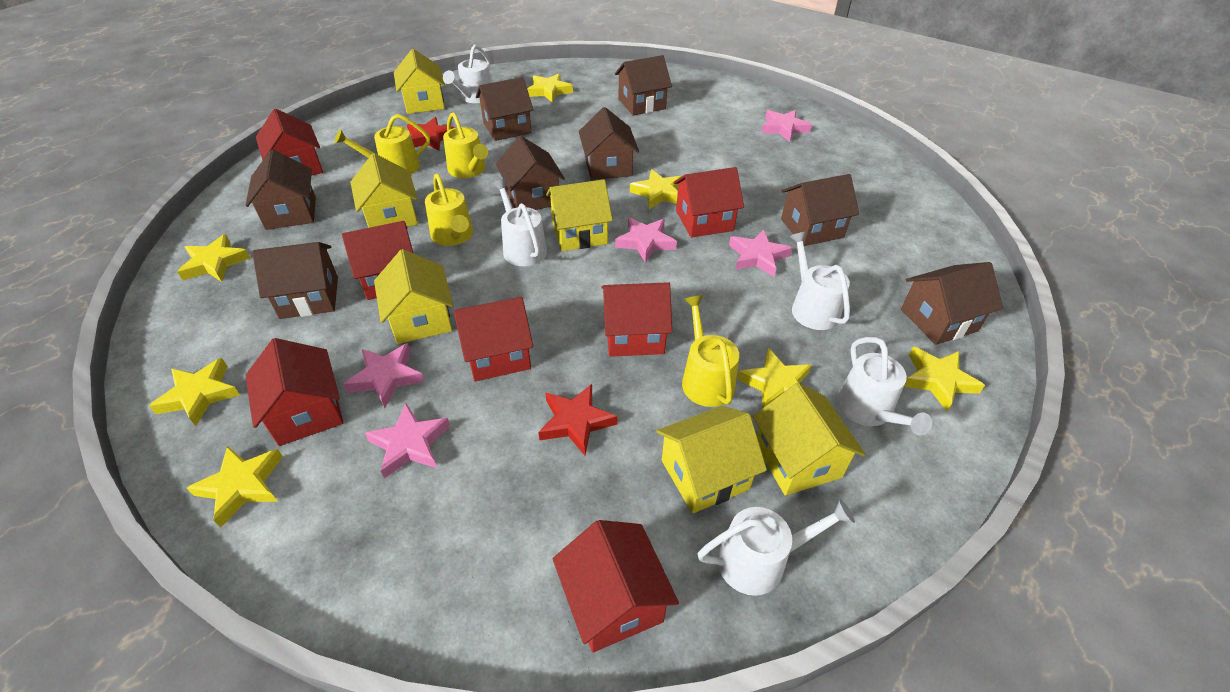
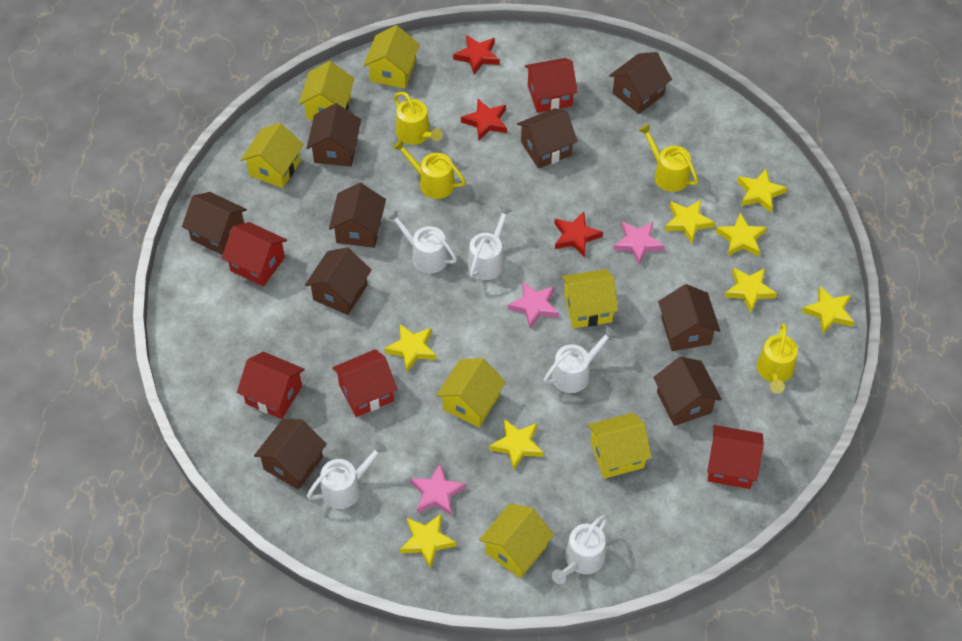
brown house: [245,150,316,230] [252,242,338,319] [476,77,534,141] [496,136,565,210] [579,107,639,180] [615,55,672,115] [781,174,859,246] [901,262,1003,345] = 8 -> [182,192,247,255] [254,419,327,490] [305,247,371,315] [307,103,361,167] [329,183,386,248] [517,108,578,169] [609,52,672,114] [653,357,722,426] [658,284,720,351] = 9
pink star: [343,343,425,408] [365,403,450,479] [615,218,677,263] [729,229,792,277] [761,110,812,142] = 5 -> [410,464,466,516] [508,282,559,328] [613,221,665,265] = 3
red house: [245,338,343,446] [256,109,323,176] [342,221,414,300] [454,297,533,381] [553,520,679,652] [601,282,672,357] [674,167,744,238] = 7 -> [222,222,287,286] [237,352,305,419] [332,349,398,417] [525,58,578,113] [707,425,764,489] = 5
red star: [407,117,455,150] [538,384,618,455] = 2 -> [453,35,500,75] [461,99,507,140] [554,212,603,257] = 3
yellow house: [350,153,418,228] [374,249,453,344] [394,49,445,114] [546,179,613,251] [656,406,767,513] [753,383,865,496] = 6 -> [241,123,304,188] [299,61,354,120] [363,25,420,89] [436,358,506,427] [479,503,554,578] [562,269,618,328] [588,413,652,479] = 7
yellow star: [149,358,240,426] [177,234,250,282] [187,446,283,528] [527,74,573,103] [630,169,682,209] [737,348,812,409] [904,347,985,411] = 7 -> [384,324,437,372] [400,514,456,568] [489,419,544,470] [664,200,715,243] [716,213,767,256] [724,267,777,313] [737,169,787,213] [802,286,854,334] = 8

